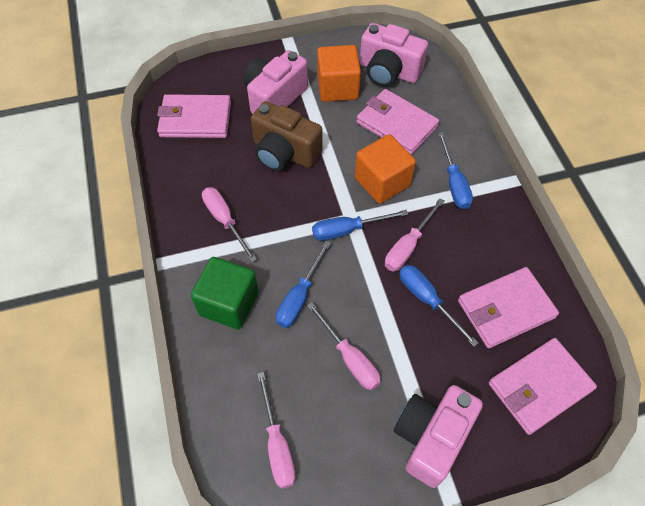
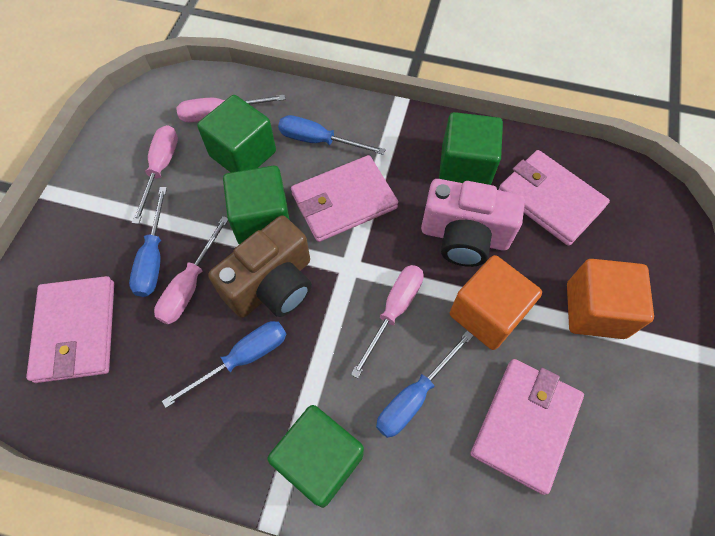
green cube: [191,257,259,330] = 1 -> [197,95,276,172] [223,166,290,244] [267,405,364,508] [439,112,503,185] = 4
pink camera: [244,50,308,114] [360,23,428,87] [394,385,483,488] = 3 -> [421,179,525,267] = 1

